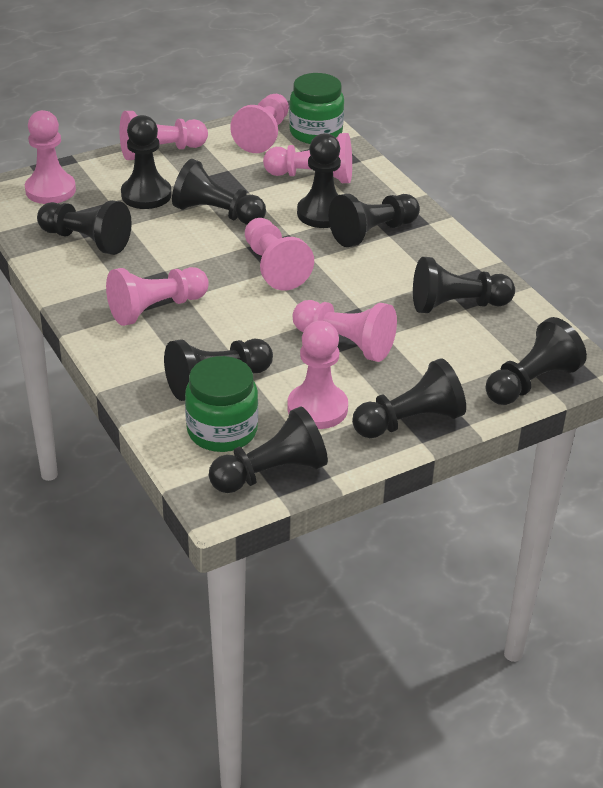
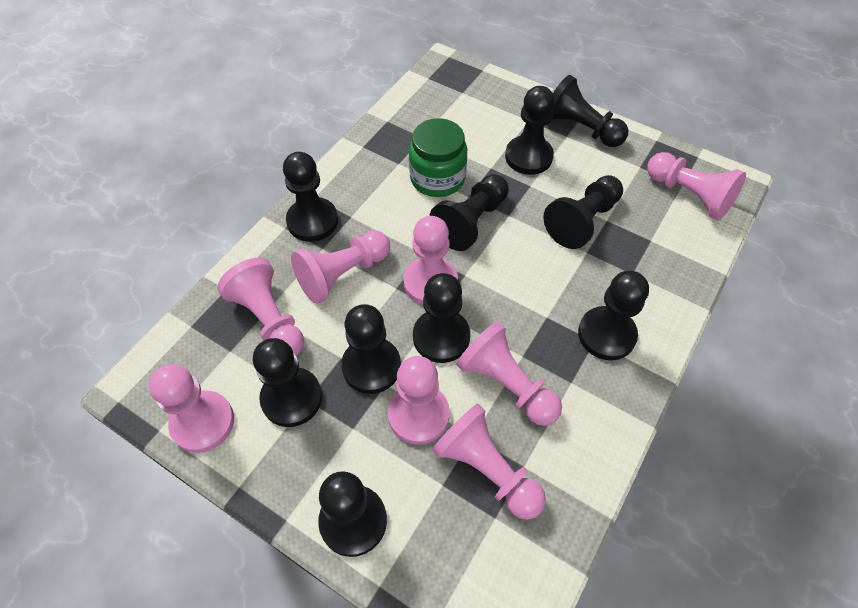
green jar: [185,356,258,452] [289,73,344,144] = 2 -> [409,118,467,197] = 1

